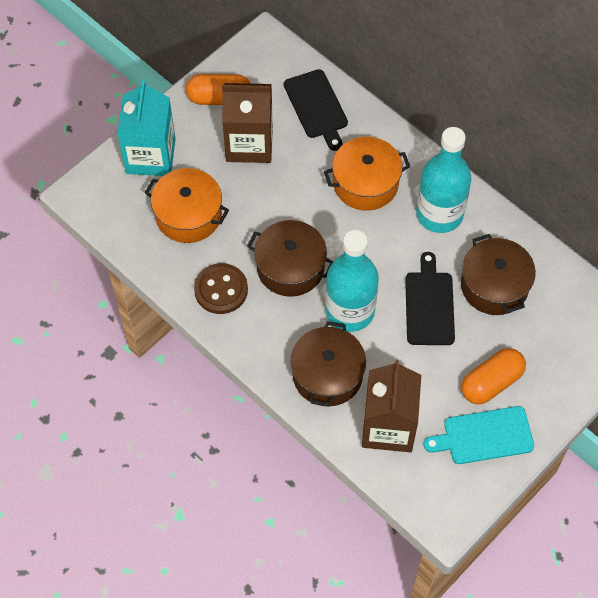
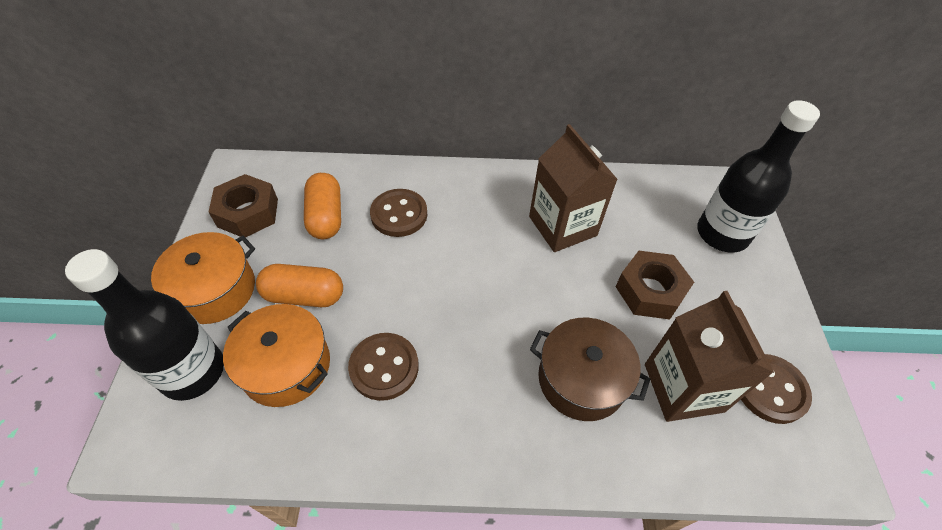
black bottle: none = 0 -> [65,249,224,401] [697,100,820,253] = 2
black cutting board: [284,69,348,151] [405,252,455,345] = 2 -> none = 0
brown button: [194,263,248,314] = 1 -> [348,333,419,401] [370,189,427,237] [741,354,812,424] = 3
brown nut: none = 0 -> [209,174,278,237] [616,251,694,320] = 2
brown pot: [247,220,333,297] [290,321,366,407] [461,234,536,315] = 3 -> [530,318,650,421] = 1
turquoise bottle: [325,230,379,332] [416,127,471,233] = 2 -> none = 0
turquoise carton: [117,80,175,176] = 1 -> none = 0
turquoise cutting board: [424,406,534,464] = 1 -> none = 0

